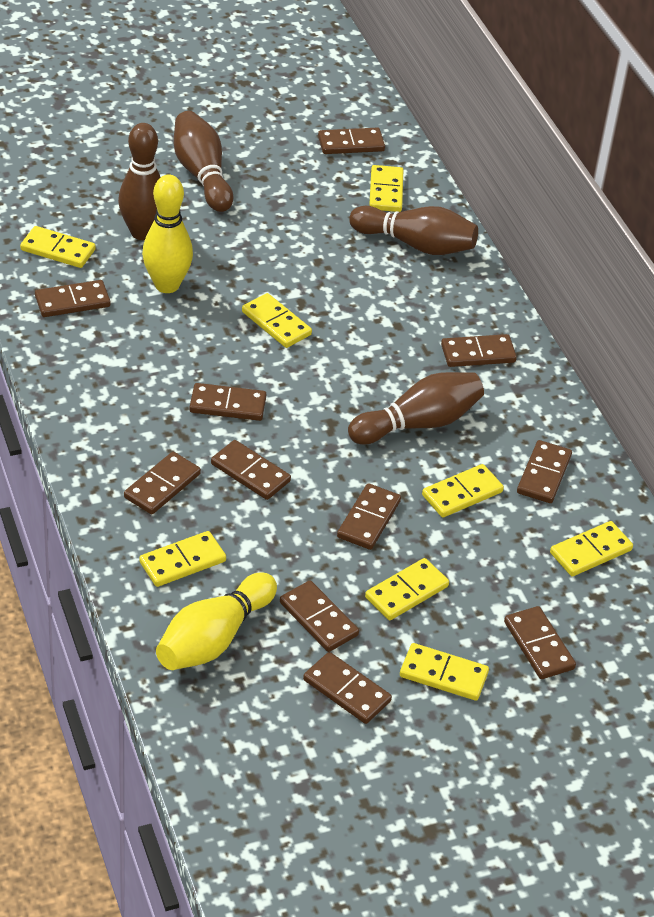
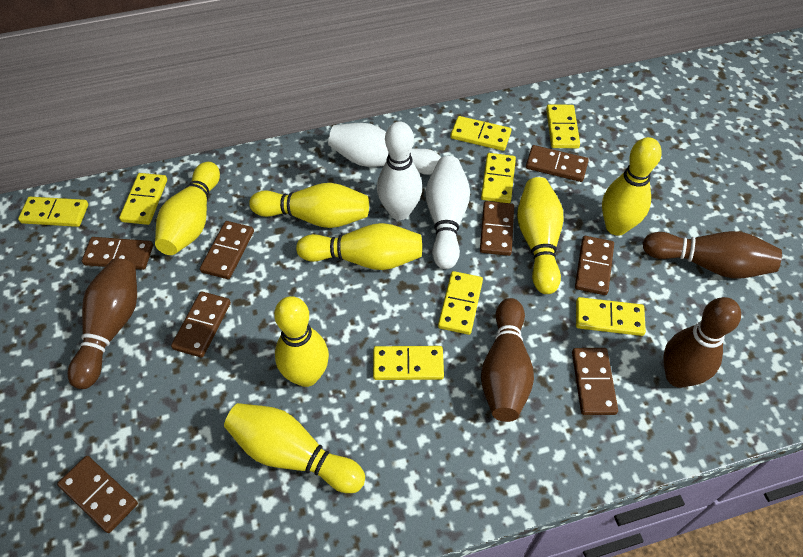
brown domino: [35,280,110,317] [124,452,201,514] [189,383,266,421] [211,440,291,500] [280,581,359,652] [303,652,392,724] [318,128,385,154] [337,483,401,550] [441,334,517,367] [504,606,576,679] [517,440,572,503] = 11 -> [57,456,138,533] [82,237,153,270] [171,291,231,358] [200,221,254,279] [480,201,514,256] [526,145,589,182] [572,348,618,415] [575,236,614,295] = 8
white bowling pin: none = 0 -> [328,123,441,175] [377,122,422,220] [426,156,470,269] = 3
yellow bowling pin: [142,175,193,293] [156,572,277,670] = 2 -> [155,162,220,255] [224,403,365,493] [249,183,369,228] [274,296,329,387] [296,223,422,270] [517,177,563,294] [602,137,662,236] = 7

